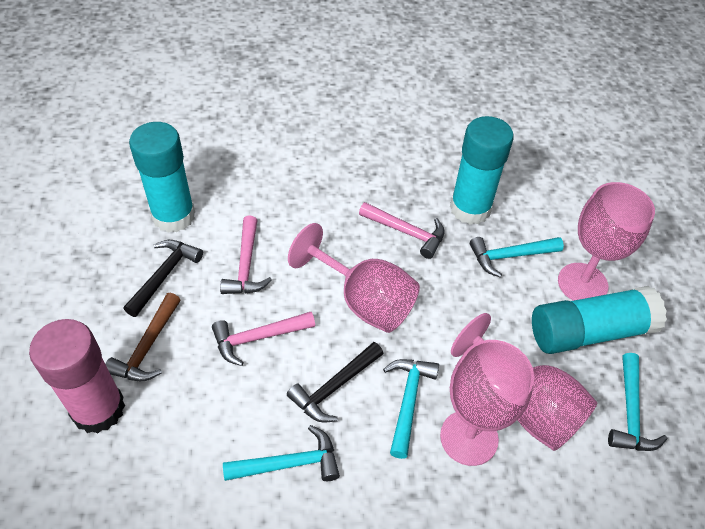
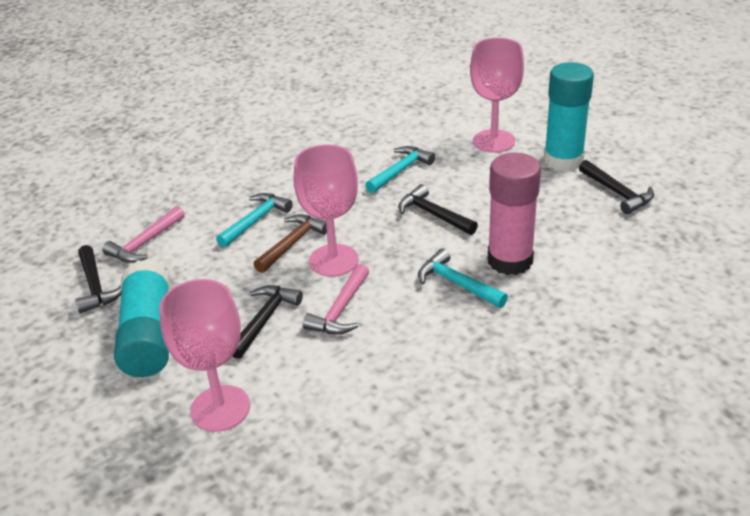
black hammer: [123,240,203,317] [287,342,384,423] = 2 -> [75,245,122,313] [233,285,303,359] [398,184,478,235] [579,160,654,214] = 4
pink goblet: [288,223,420,333] [440,340,534,466] [451,313,597,451] [558,182,655,301] = 4 -> [159,279,250,432] [294,144,359,277] [470,38,524,153] = 3
pink hammer: [212,312,315,366] [220,216,272,294] [359,202,444,259] = 3 -> [102,206,185,263] [303,264,369,334] = 2
turquoise glue stick: [129,122,195,233] [450,116,514,225] [532,286,667,354] = 3 -> [114,259,170,377] [544,62,594,171] = 2
turquoise hammer: [223,425,340,481] [383,359,439,459] [470,237,564,277] [608,353,667,451] = 4 -> [216,193,293,248] [365,146,435,193] [418,249,508,308] = 3

